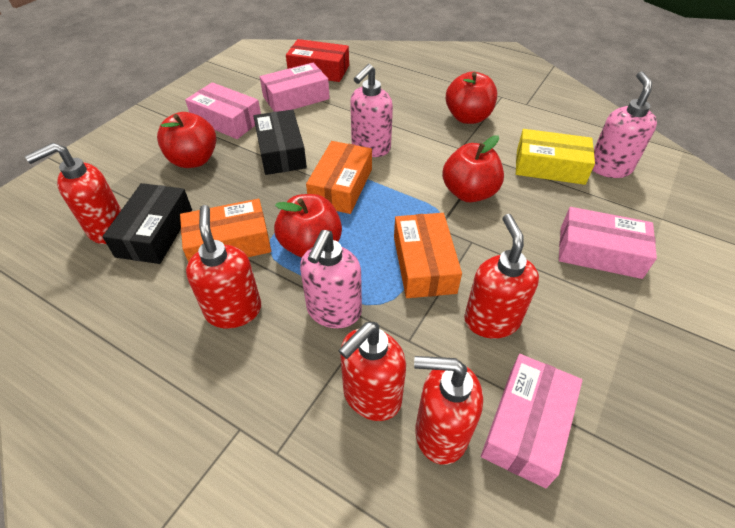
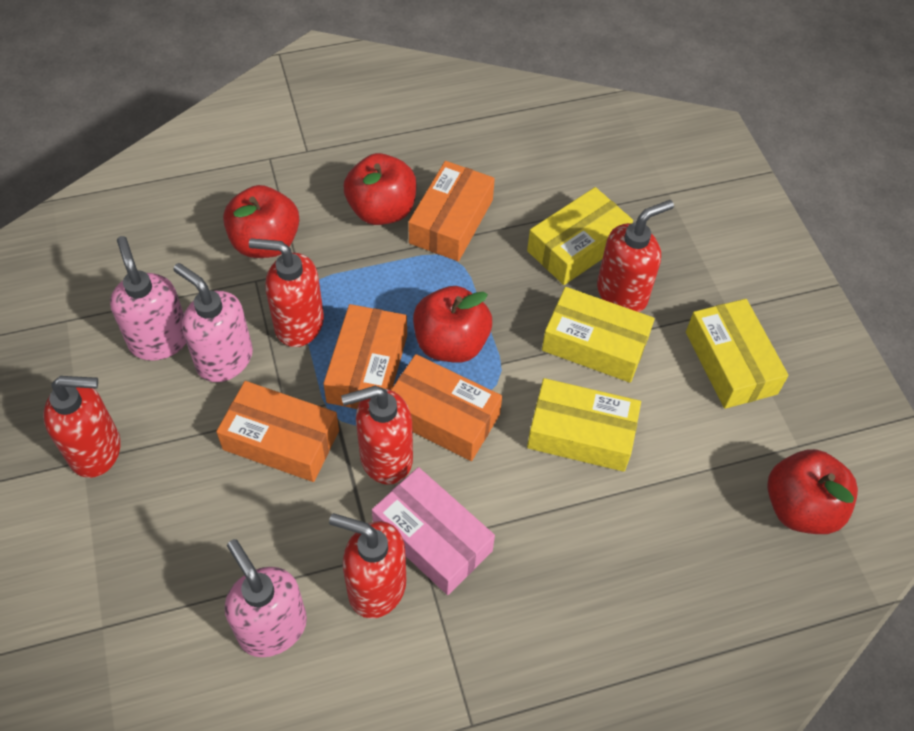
black box: [102,183,192,264] [254,109,307,175] = 2 -> none = 0
orange box: [180,199,271,262] [306,141,372,214] [394,213,462,298] = 3 -> [216,381,339,482] [323,304,407,409] [391,354,502,461] [408,161,495,261] = 4
pink box: [185,82,261,139] [260,63,330,112] [481,354,583,488] [559,207,657,279] = 4 -> [372,467,495,595] = 1
red box: [286,39,349,82] = 1 -> none = 0
yellow box: [516,129,595,185] = 1 -> [527,187,633,285] [527,378,641,472] [542,287,655,383] [686,299,789,409] = 4

